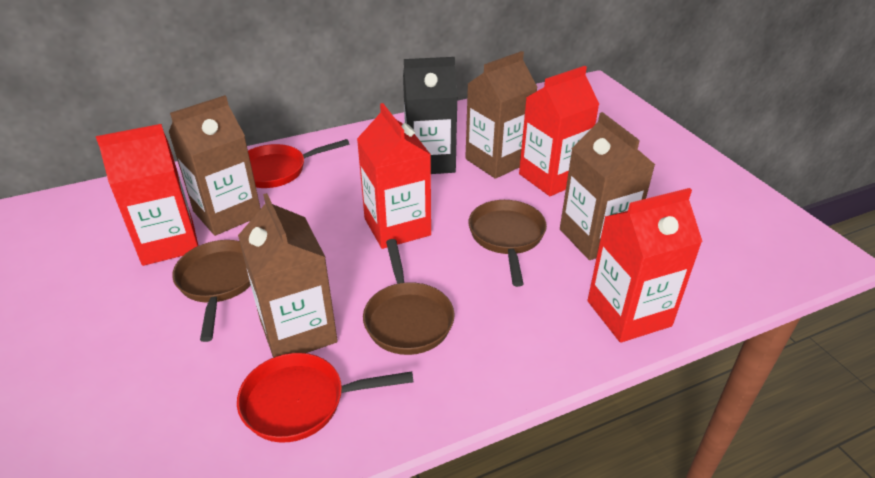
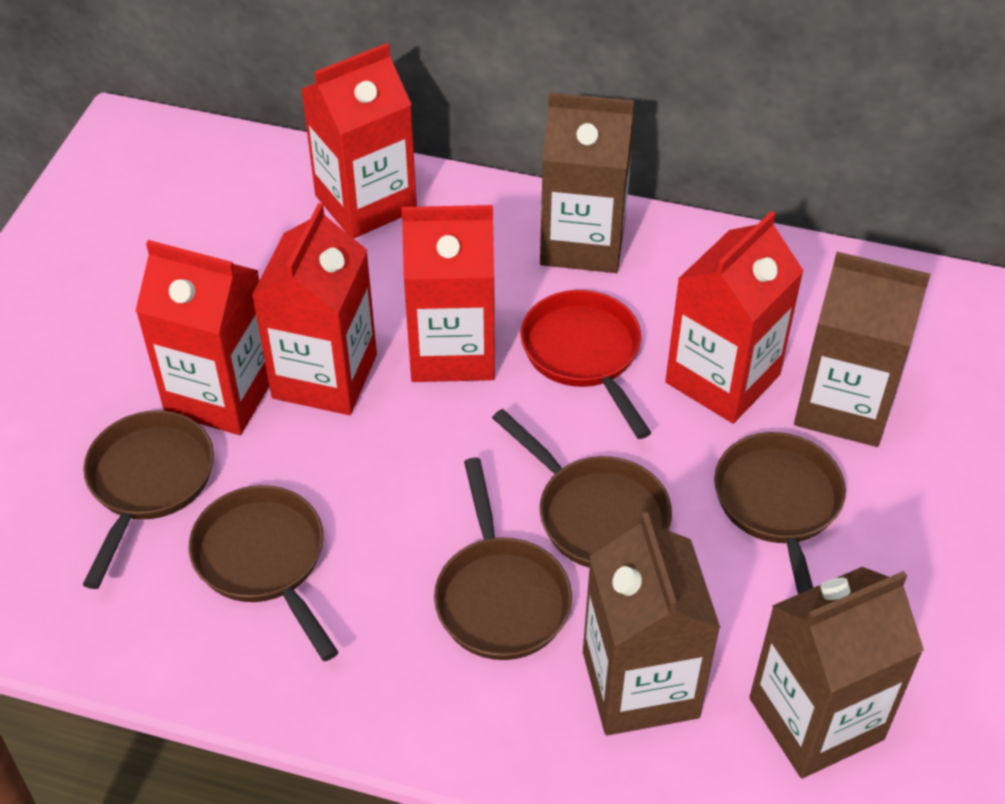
black carton: [403,57,458,174] = 1 -> none = 0
brown pan: [172,240,251,342] [363,239,454,355] [468,200,547,287] = 3 -> [82,410,214,589] [189,485,339,661] [434,458,572,660] [492,409,672,568] [714,432,846,594] = 5
red carton: [96,124,198,266] [357,103,431,249] [519,66,599,196] [587,188,703,343] = 4 -> [135,240,269,435] [252,203,377,415] [301,43,417,239] [401,205,495,382] [665,211,804,423] = 5
red pan: [237,353,413,443] [248,139,349,188] = 2 -> [521,290,651,439] = 1

